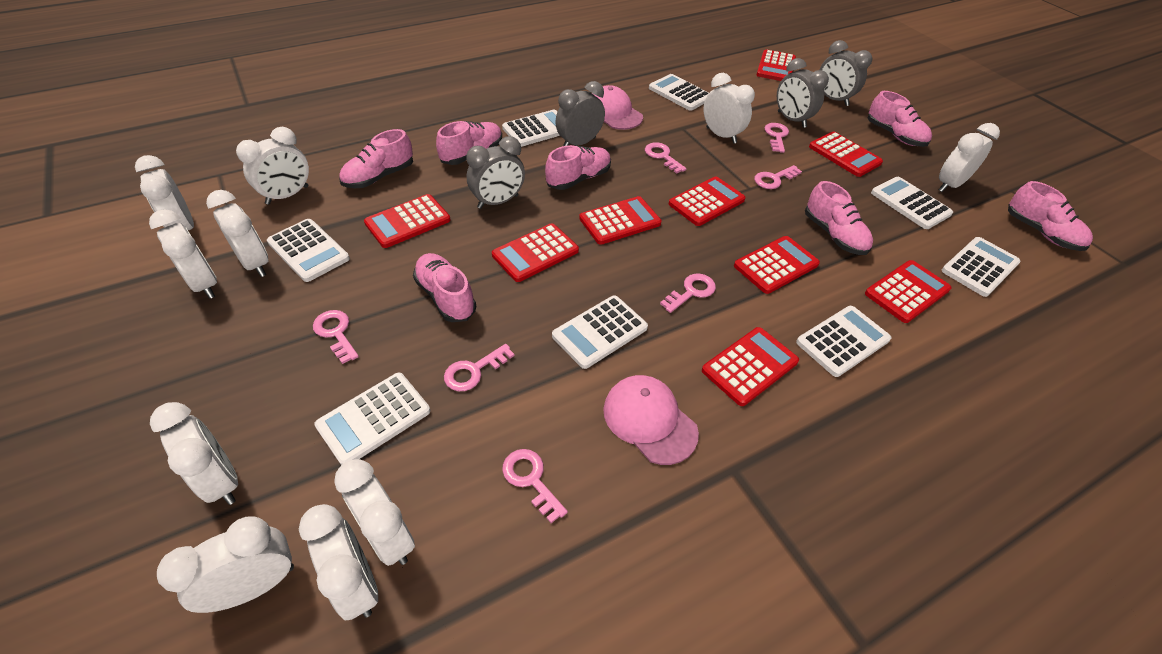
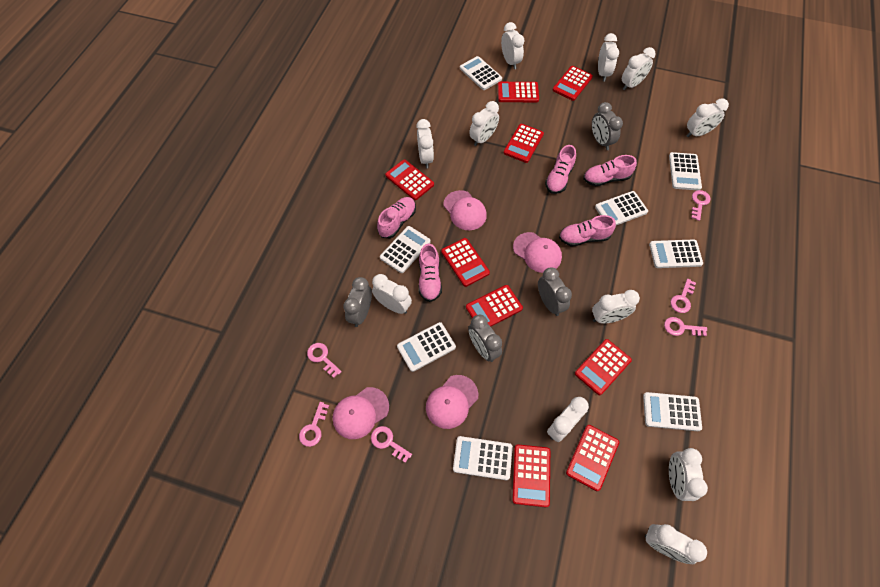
pink cap: [592,85,643,130] [603,375,699,465] = 2 -> [333,387,389,439] [426,375,478,429] [443,190,487,230] [513,232,562,273] = 4
pink key: [313,310,359,364] [444,344,515,391] [502,449,568,523] [645,142,687,174] [660,273,716,313] [754,165,802,189] [765,123,789,153] = 7 -> [299,402,329,447] [307,343,342,378] [371,426,412,463] [664,317,707,336] [670,279,696,313] [691,190,711,221] = 6
pink shoe: [339,129,413,188] [413,253,476,322] [436,121,502,165] [545,145,611,190] [805,181,873,255] [868,91,932,147] [1008,181,1093,251] = 7 -> [377,197,416,238] [418,243,442,302] [545,145,576,194] [559,215,616,247] [583,155,637,186] = 5
white clock: [135,155,194,230] [149,209,217,299] [150,402,238,505] [157,516,294,613] [206,190,268,277] [236,127,309,205] [299,504,378,621] [334,459,415,566] [704,73,755,144] [939,123,1000,192] = 10 -> [372,274,412,314] [416,119,434,168] [469,101,499,146] [501,22,524,69] [547,397,589,442] [592,290,640,323] [598,33,619,82] [622,47,655,90] [645,524,707,564] [669,448,708,501] [686,98,729,137] = 11

